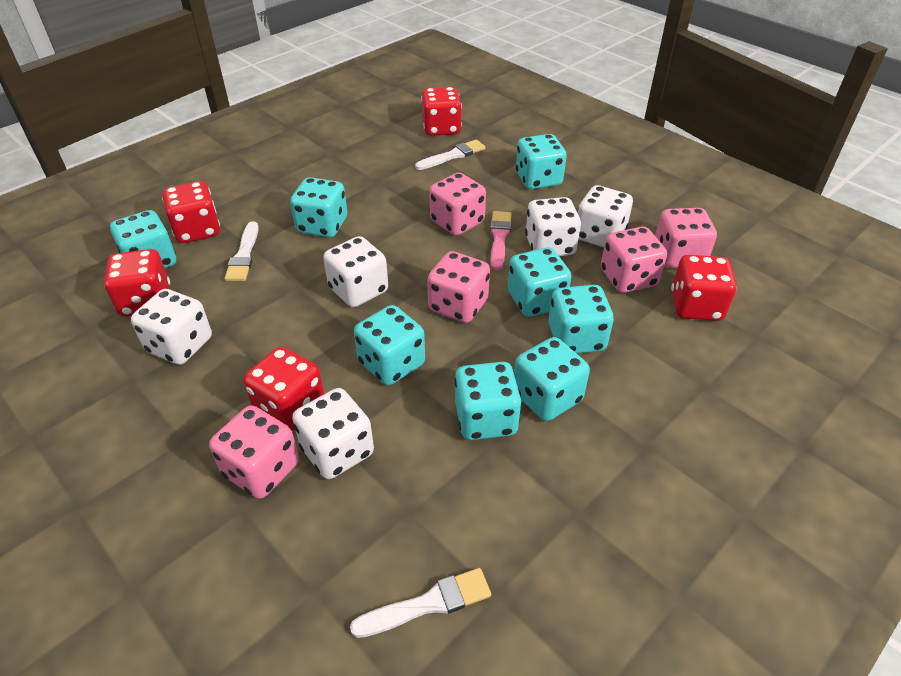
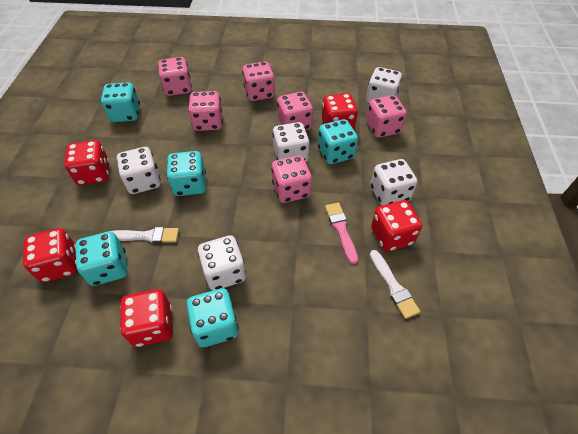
pink dice: [209,405,299,499] [427,251,490,323] [429,173,486,236] [601,227,667,293] [655,208,717,268] = 5 -> [158,57,192,96] [188,91,223,131] [242,61,275,101] [271,155,312,203] [277,92,313,130] [366,95,407,138] = 6
turquoise dice: [110,210,176,268] [290,177,347,238] [354,305,425,385] [454,362,522,440] [508,247,571,317] [514,337,590,421] [516,134,567,189] [549,285,614,354] = 8 -> [75,231,127,286] [101,82,140,122] [166,151,206,196] [187,288,239,347] [318,119,358,164] = 5
white brush: [225,221,259,281] [350,568,491,638] [415,140,486,170] = 3 -> [112,227,179,243] [370,250,420,319] = 2

